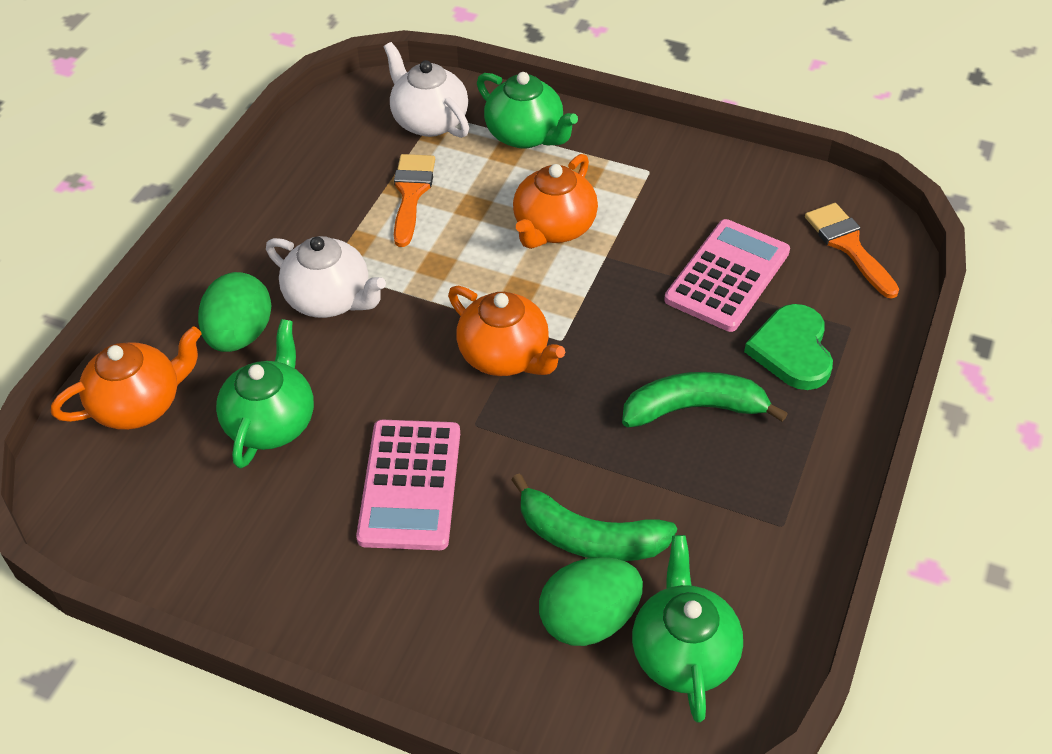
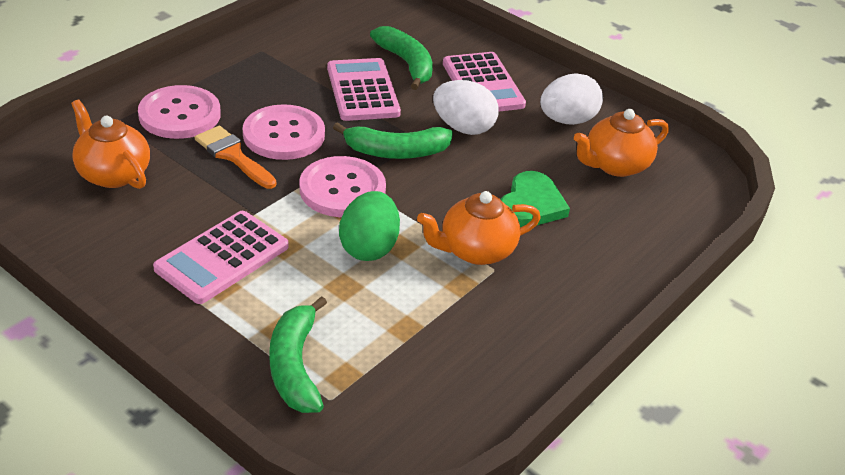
green banana: [511,474,677,561] [622,372,788,427] = 2 -> [269,296,327,413] [333,122,453,159] [370,26,433,90] = 3
green egg: [198,272,272,352] [539,557,643,646] = 2 -> [339,191,400,261] = 1
green teapot: [216,319,314,468] [477,72,578,149] [632,535,743,723] = 3 -> none = 0
orange brush: [394,154,435,247] [805,203,899,299] = 2 -> [195,126,276,189] = 1
pink button: none = 0 -> [138,85,221,139] [243,104,325,160] [300,156,386,217] = 3
pink calculator: [356,420,460,550] [664,219,790,332] = 2 -> [153,211,289,304] [327,58,401,121] [443,52,526,112] = 3
white egg: none = 0 -> [433,80,499,135] [540,73,603,125] = 2
white teapot: [266,236,386,318] [384,42,469,138] = 2 -> none = 0

